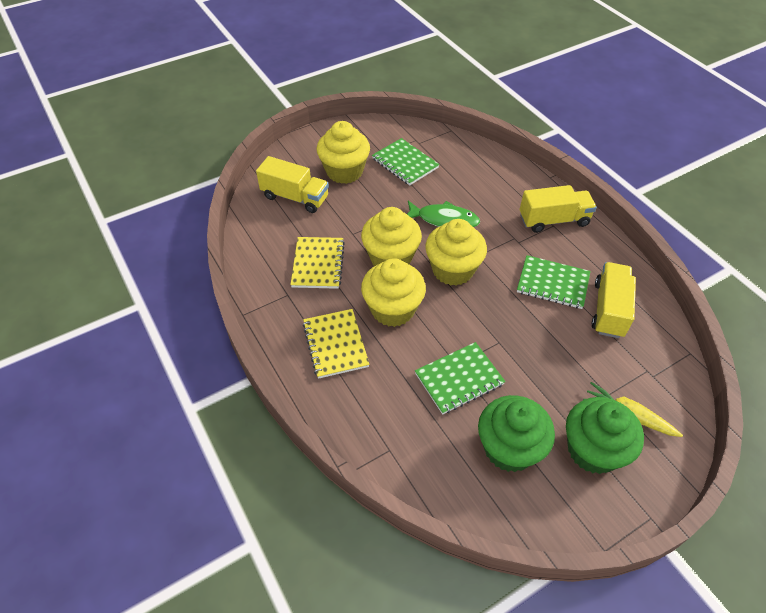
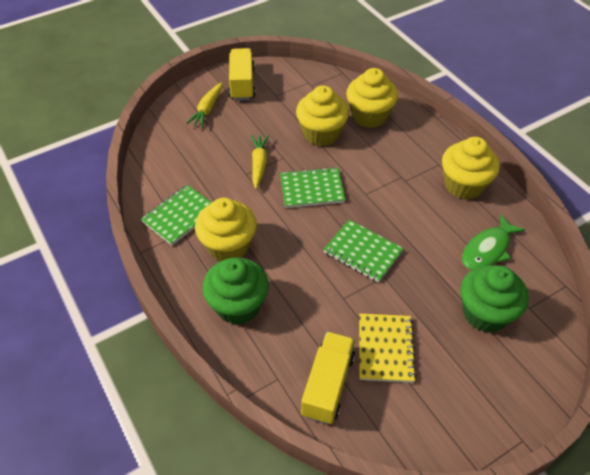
yellow carrot: [583,382,683,437] = 1 -> [186,82,222,128] [251,135,269,189] = 2
yellow notebook: [290,237,345,289] [303,309,370,379] = 2 -> [359,314,417,383] = 1
yellow truck: [256,156,329,213] [520,185,597,233] [592,262,636,338] = 3 -> [229,48,255,100] [301,331,355,424] = 2

